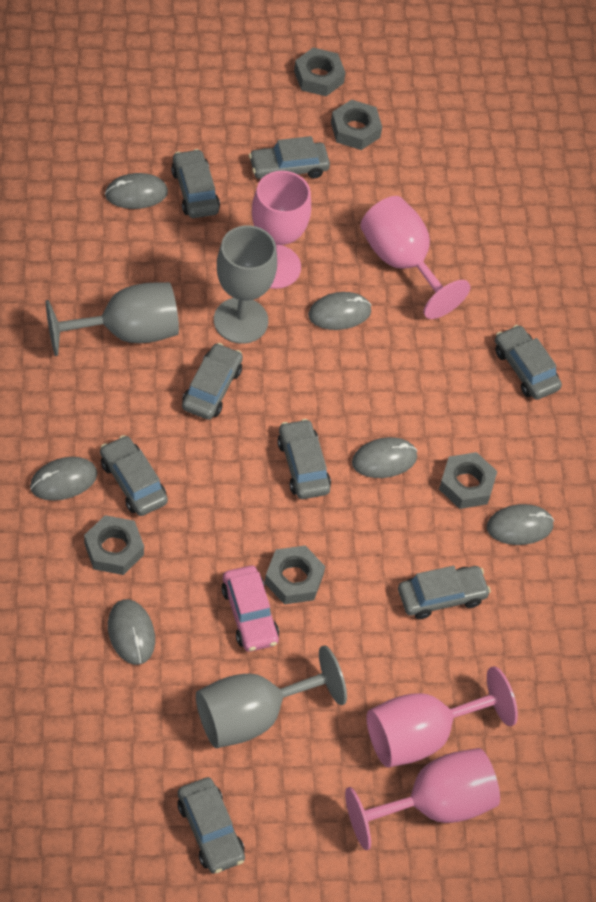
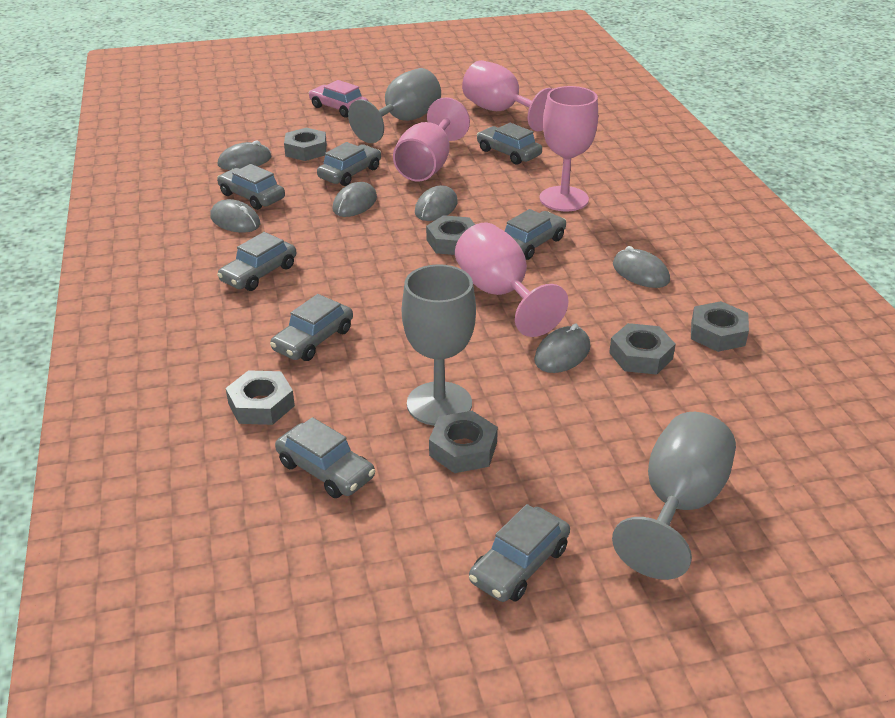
grey nut: [84,515,144,575] [265,546,325,604] [294,48,346,96] [331,100,382,150] [439,452,497,509] = 5 -> [226,370,295,425] [284,128,327,161] [426,215,475,255] [429,411,498,473] [609,323,676,375] [691,301,749,352] = 6

